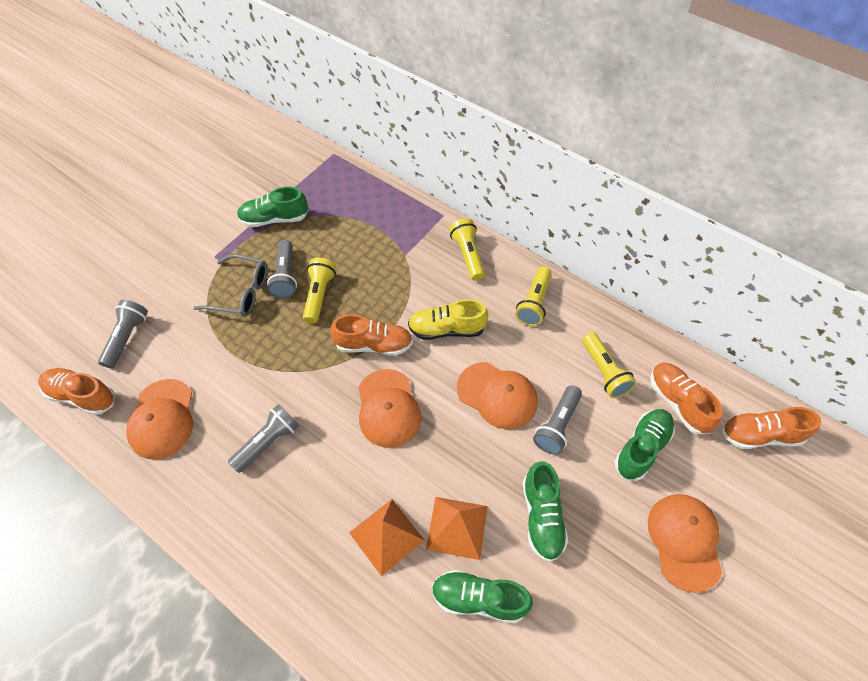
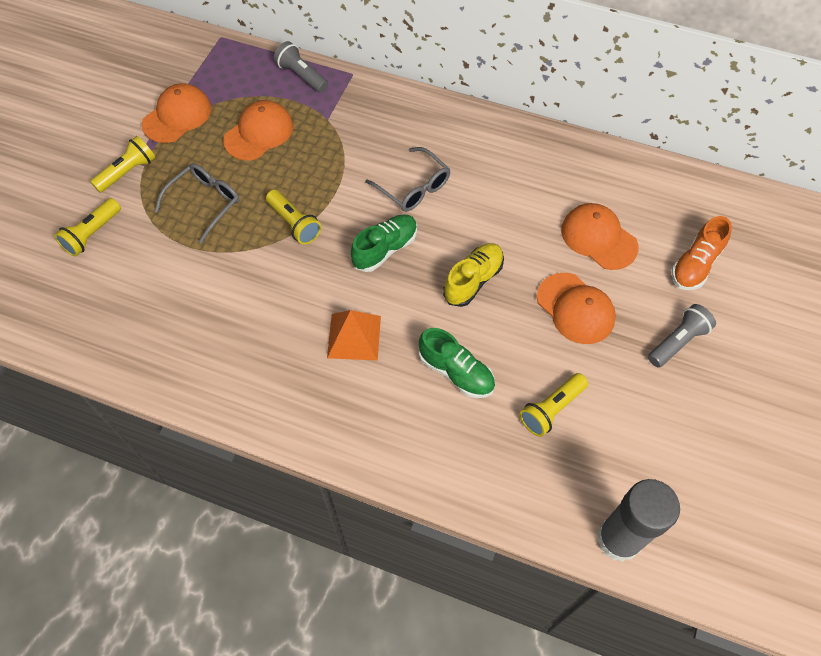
green shoe: [237,187,308,227] [432,570,533,623] [523,461,568,562] [615,409,675,481] = 4 -> [351,214,417,272] [419,328,495,398] = 2
grey flashlight: [98,300,148,369] [228,404,299,473] [267,240,297,298] [533,385,582,455] = 4 -> [274,41,328,93] [648,304,716,368] = 2
grey glasses: [193,254,268,317] = 1 -> [154,163,239,243] [365,147,451,212] = 2
grey glue stick: none = 0 -> [597,479,680,562] = 1
orange pyramid: [349,499,425,576] [426,497,488,560] = 2 -> [327,310,381,361] = 1
orange shoe: [38,368,115,415] [330,314,413,356] [650,363,723,434] [721,407,821,449] = 4 -> [672,216,732,290] = 1

